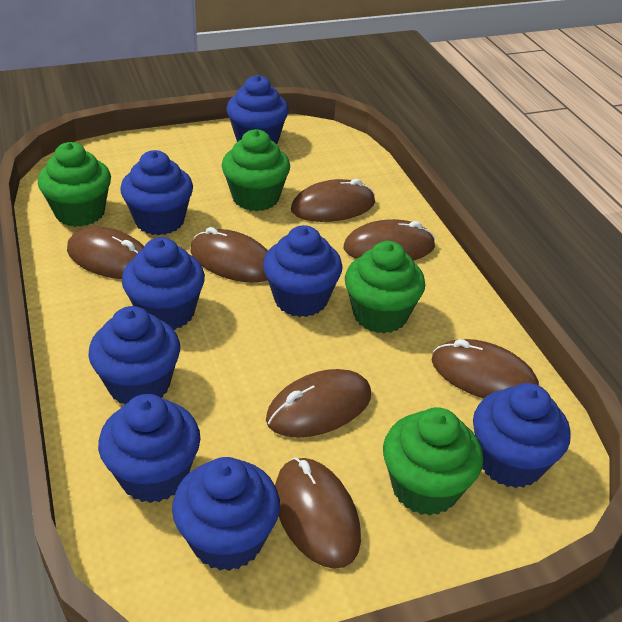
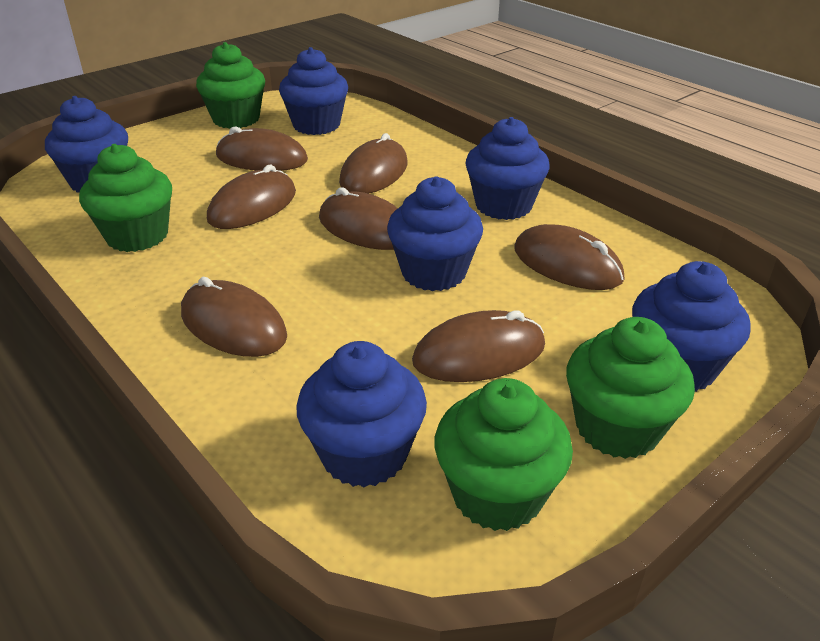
blue cupcake: [88,306,180,404] [98,394,200,503] [120,150,193,235] [122,237,205,330] [172,457,280,571] [226,75,289,144] [263,225,343,317] [473,383,571,488] = 8 -> [45,96,128,192] [279,47,348,135] [296,341,427,487] [387,176,483,291] [466,117,550,220] [632,261,751,392] = 6

